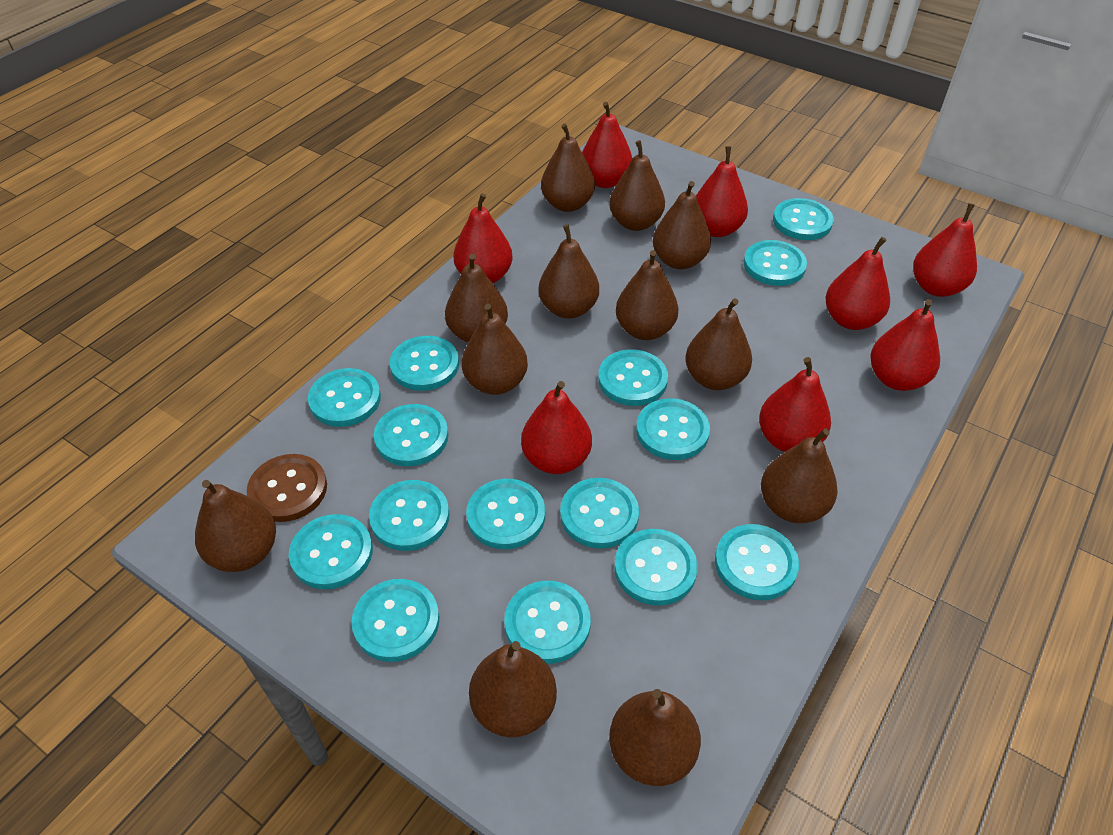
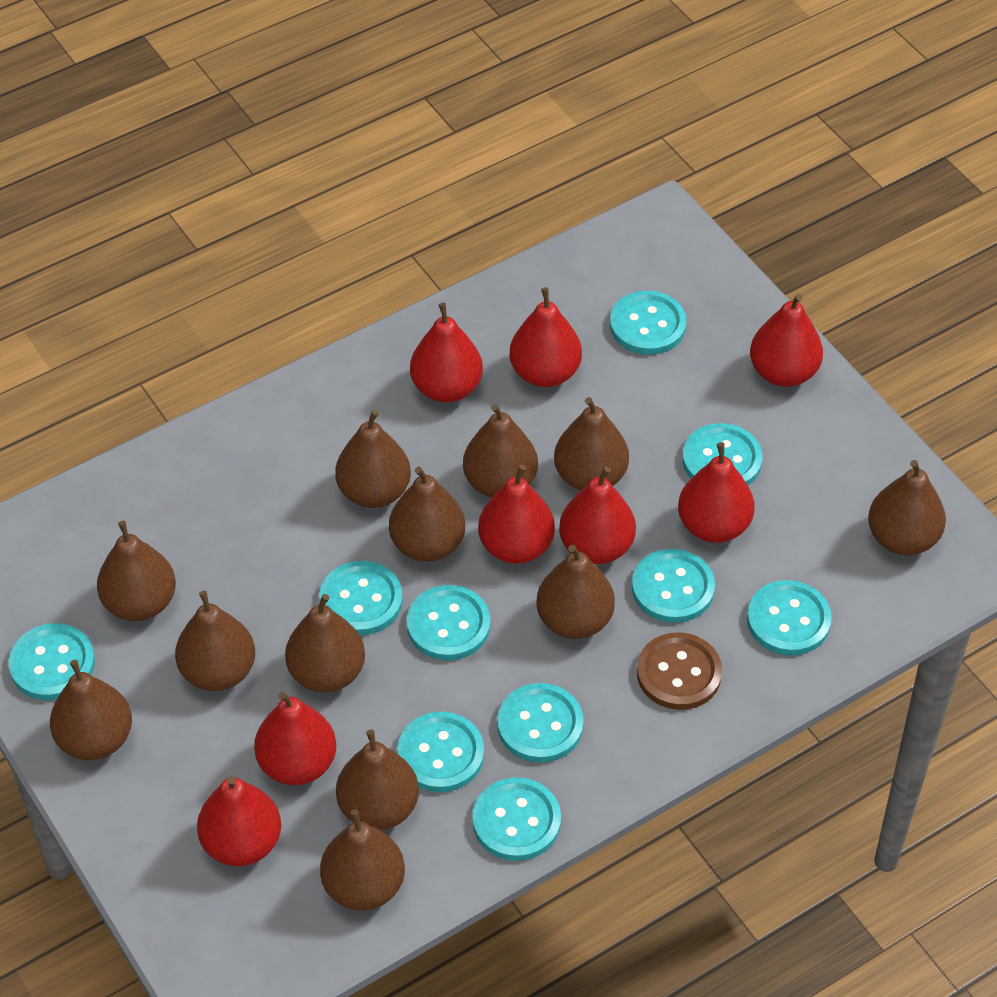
turquoise button: [289,514,373,589] [308,368,381,427] [351,579,440,662] [369,480,449,551] [374,404,448,466] [390,336,459,391] [466,479,545,549] [504,581,591,664] [560,478,639,548] [598,349,668,406] [614,529,698,606] [636,398,710,460] [715,524,799,600] [744,240,807,286] [773,198,834,240] = 15 -> [8,623,95,700] [319,561,403,635] [397,712,484,792] [407,585,490,661] [472,777,561,861] [497,683,584,763] [610,291,686,355] [632,549,715,623] [682,423,762,485] [747,580,832,655] = 10

